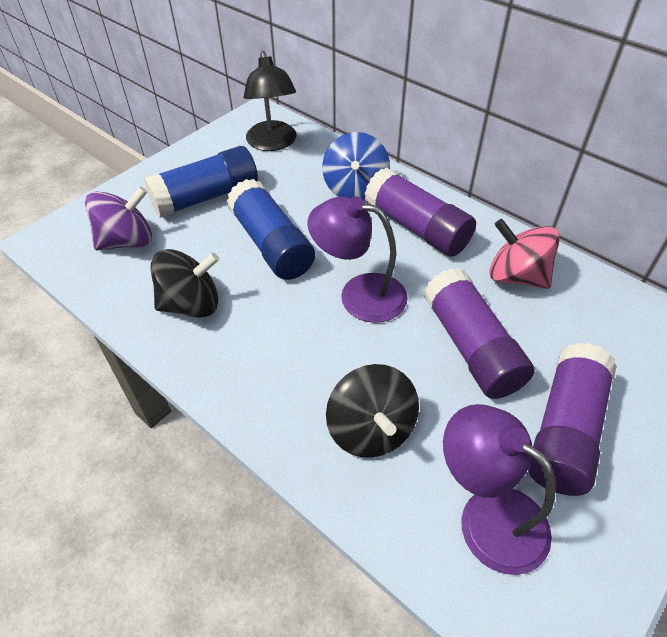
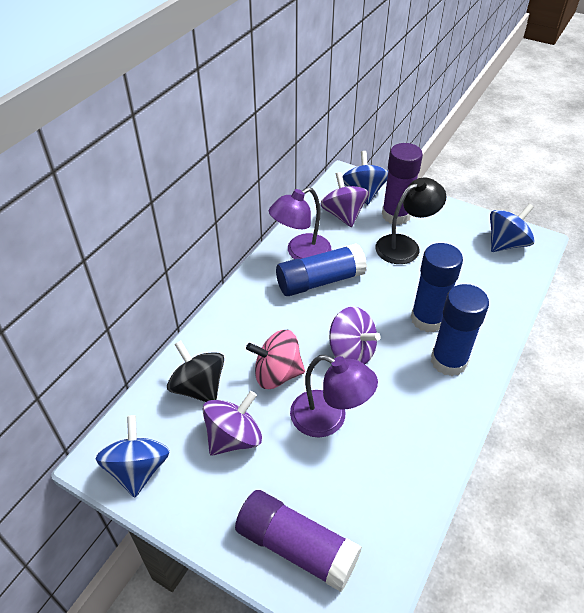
black spinning top: [151,249,219,318] [326,364,419,458] = 2 -> [167,340,224,402] = 1
blue glue stick: [144,146,258,218] [227,179,315,280] = 2 -> [276,243,367,296] [411,243,463,332] [431,284,489,376] = 3
blue spinning top: [322,132,390,201] = 1 -> [95,415,170,497] [342,151,388,205] [490,204,535,252] = 3
purple glue stick: [364,168,476,257] [424,268,534,399] [528,343,616,496] = 3 -> [235,490,362,592] [382,143,423,225] = 2
purple spinning top: [85,187,152,251] = 1 -> [203,391,262,456] [320,172,369,227] [329,307,381,364] = 3

